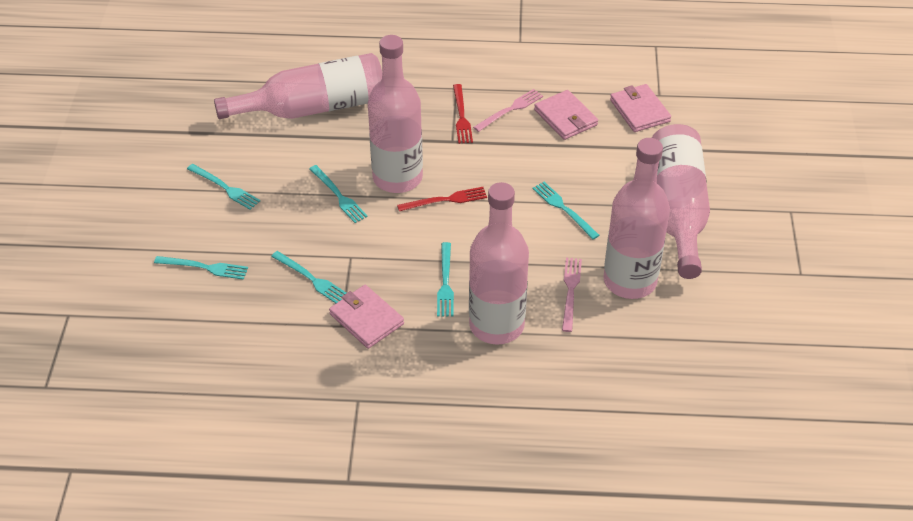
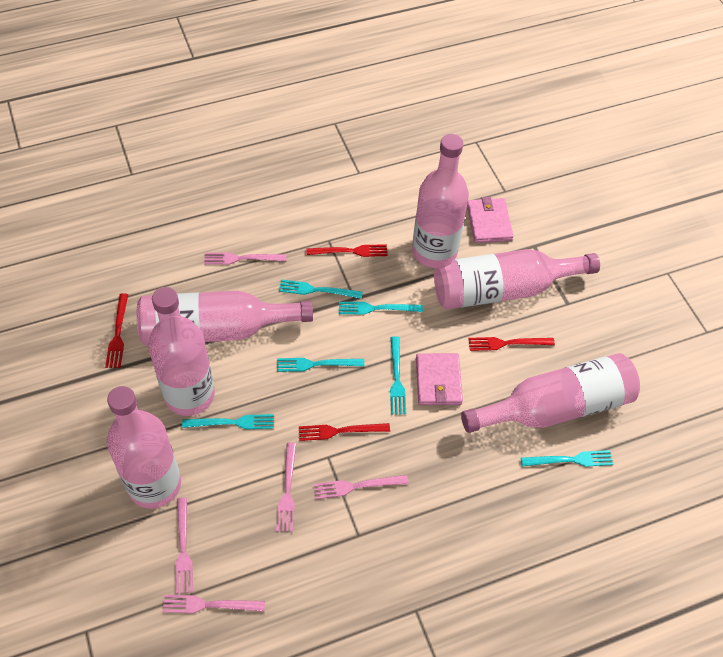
pink bottle: [214,53,382,119] [368,35,423,193] [469,182,529,344] [603,138,670,299] [652,124,710,279] = 5 -> [107,386,181,509] [137,291,313,346] [148,287,215,416] [412,134,469,268] [434,249,600,309] [461,353,640,433] = 6
pink fork: [473,89,543,132] [562,258,582,332] = 2 -> [162,595,265,613] [175,498,193,594] [204,252,286,264] [276,442,296,532] [314,475,408,499] = 5
pink wallet: [329,285,404,349] [534,90,598,140] [610,84,671,132] = 3 -> [416,353,463,405] [467,197,514,243] = 2
red fork: [397,187,487,211] [453,84,473,144] = 2 -> [105,293,128,368] [299,423,390,441] [306,244,388,257] [468,337,555,351] = 4

